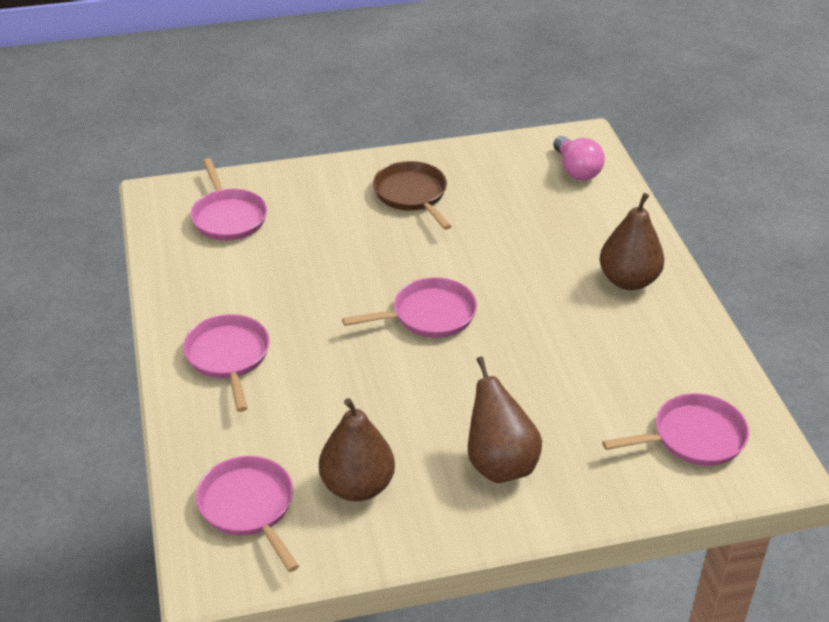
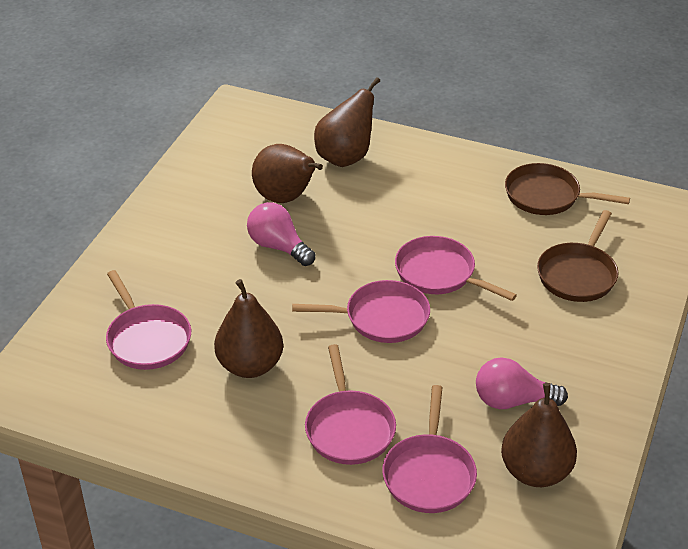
brown pan: [373,161,452,230] = 1 -> [505,163,630,215] [537,210,619,302] = 2
brown pear: [319,398,395,501] [468,356,542,483] [600,193,665,290] = 3 -> [214,279,283,378] [252,144,323,203] [314,77,380,167] [501,383,577,487] = 4
pink light bulb: [553,136,605,180] = 1 -> [247,202,315,266] [476,357,568,409] = 2

